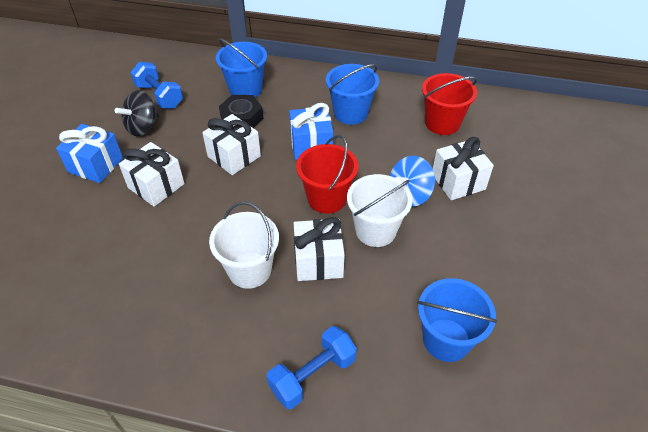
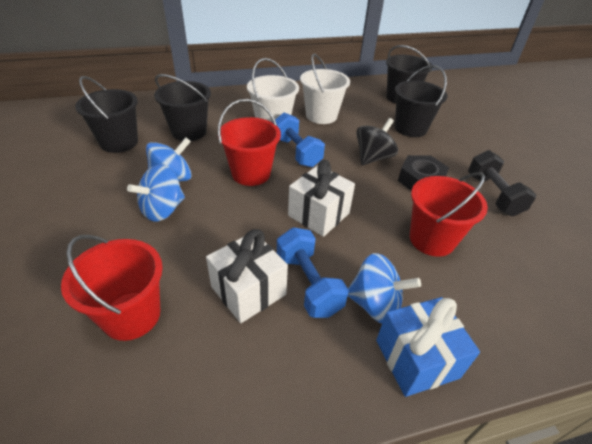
black bucket: none = 0 -> [75,76,138,153] [154,74,211,141] [386,45,432,104] [395,65,448,137] = 4
black dumbbell: none = 0 -> [468,150,536,216] = 1
blue bucket: [216,39,267,97] [326,64,379,125] [417,278,497,362] = 3 -> none = 0
blue gift: [56,124,123,183] [289,103,333,160] = 2 -> [376,297,480,397] = 1
blue spinning top: [390,156,435,207] = 1 -> [127,164,185,222] [146,137,192,181] [348,253,421,323] = 3
red bucket: [296,135,358,214] [422,73,477,135] = 2 -> [61,235,163,341] [218,99,281,186] [410,172,488,257] = 3
white gift: [119,142,184,207] [202,114,261,175] [294,217,345,281] [433,137,494,200] = 4 -> [206,229,288,323] [288,160,355,237] = 2

